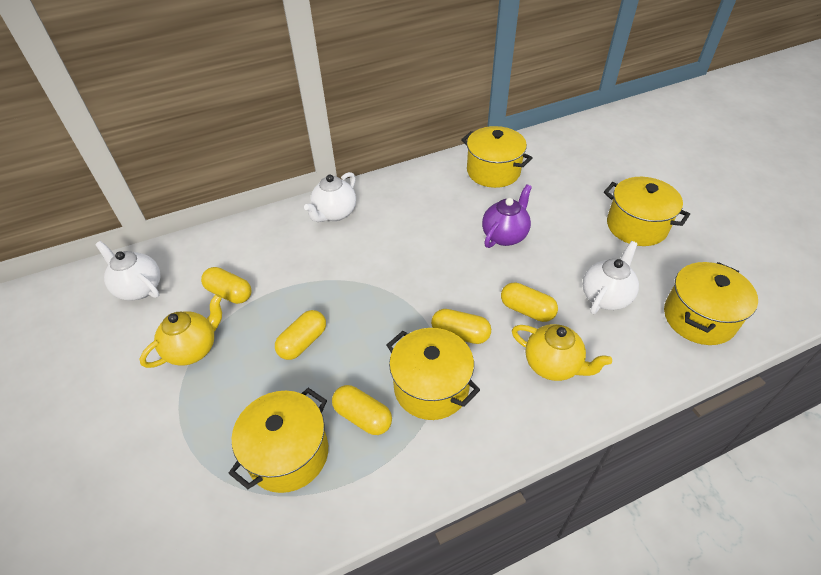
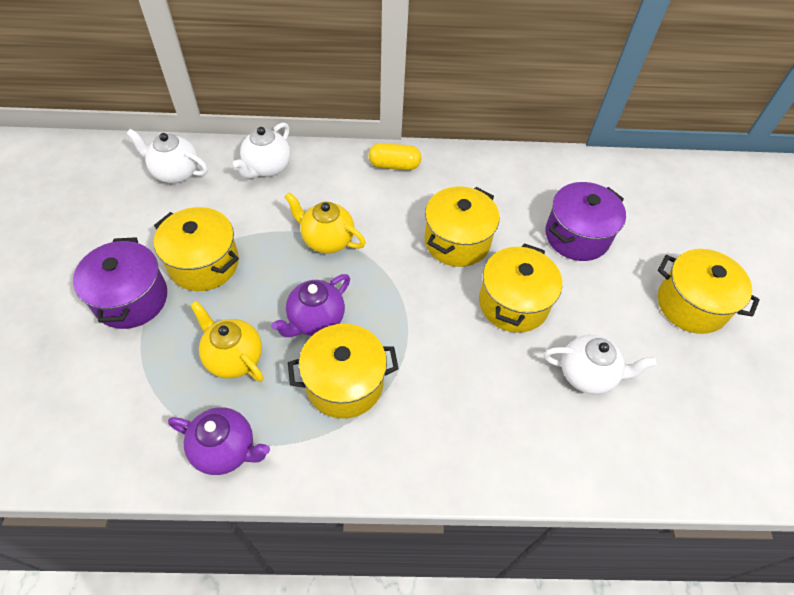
purple pot: none = 0 -> [73,237,167,329] [545,182,626,261] = 2
purple teapot: [482,184,532,248] = 1 -> [168,407,270,475] [271,274,350,337] = 2
yellow capsule: [201,267,251,304] [275,310,326,360] [332,385,392,435] [431,309,491,344] [501,283,558,322] = 5 -> [368,143,421,170] = 1

